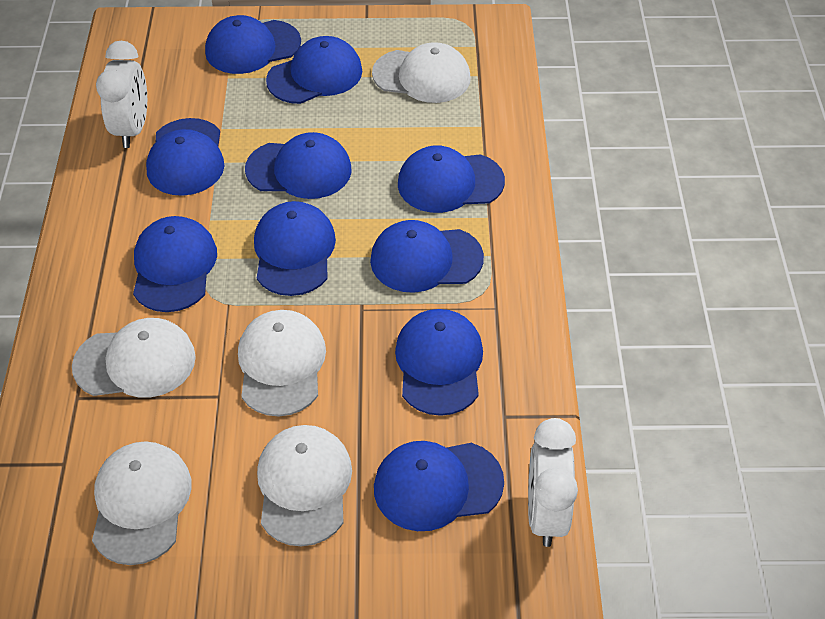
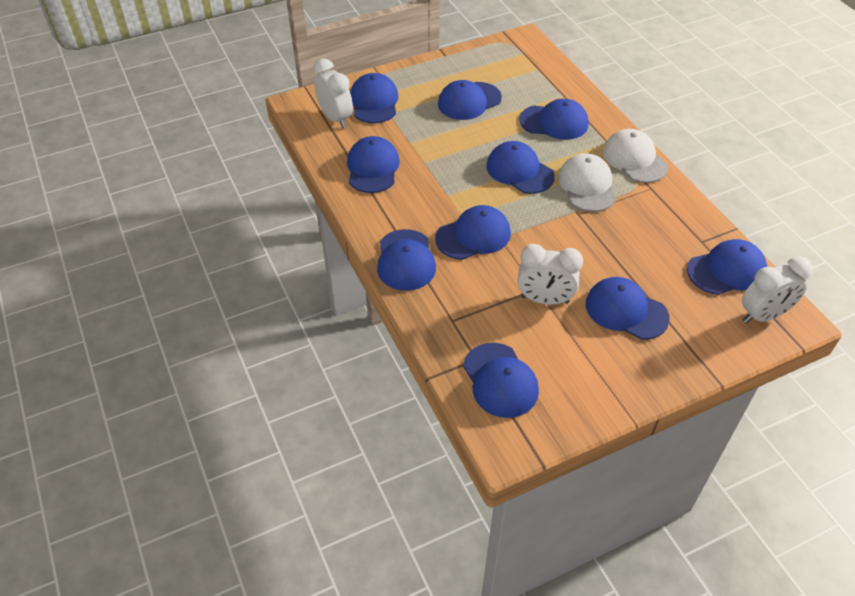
white cap: [72,318,196,398] [92,441,191,565] [238,310,326,416] [257,425,352,547] [372,42,471,103] = 5 -> [558,153,616,212] [603,129,668,183] = 2
white clock: [96,41,147,148] [528,418,578,547] = 2 -> [313,58,353,128] [518,244,583,305] [742,256,813,323] = 3

